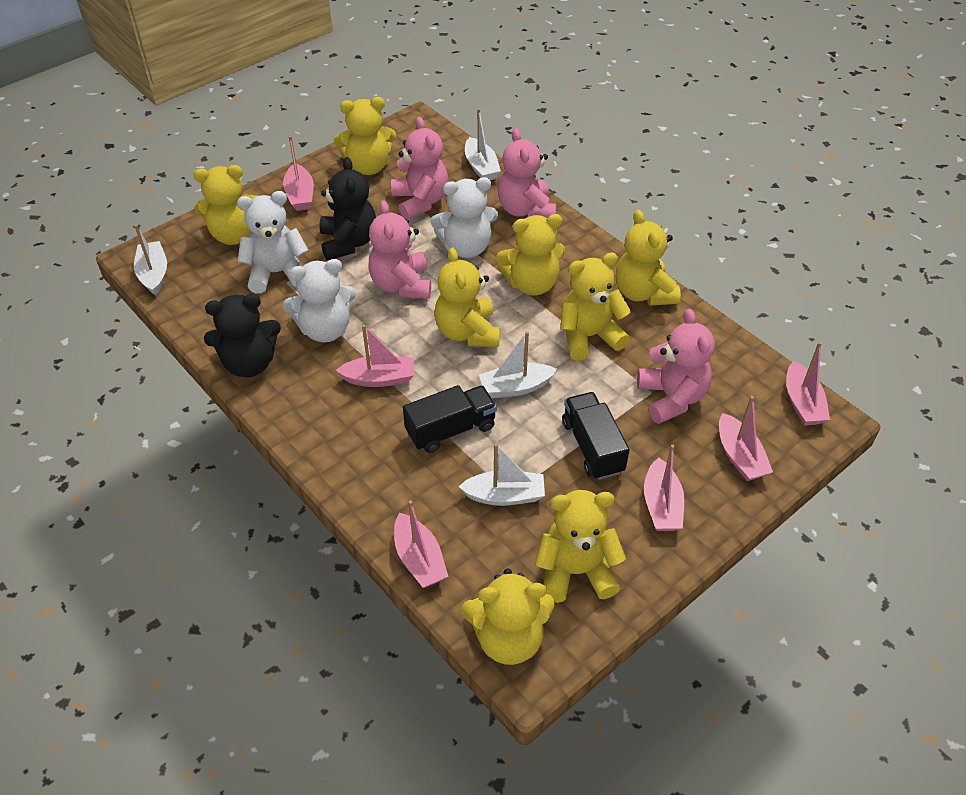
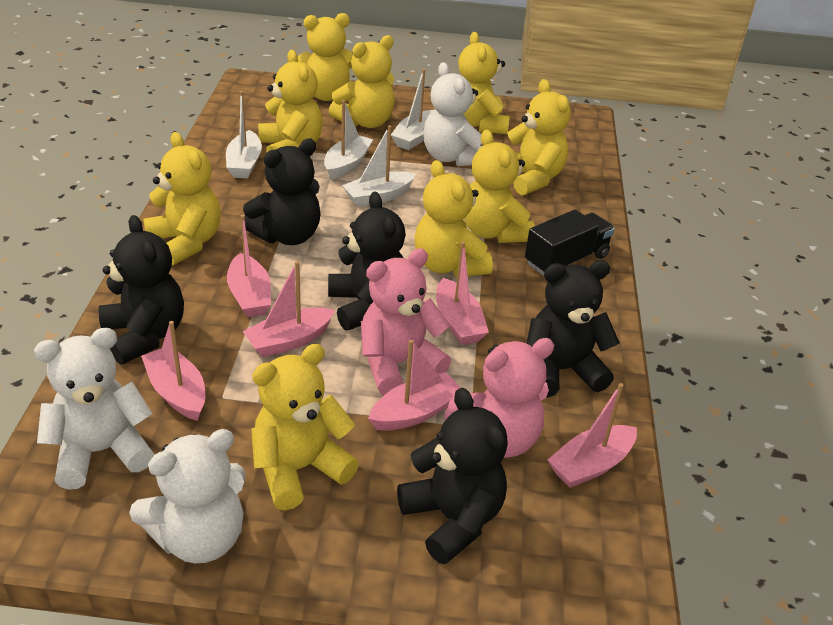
black teddy bear: [204,294,281,378] [319,157,376,261] = 2 -> [99,215,184,365] [243,139,321,245] [328,192,406,330] [397,388,508,564] [527,260,620,397] = 5
black truck: [403,385,497,453] [562,392,629,480] = 2 -> [525,210,615,276] = 1
pink teddy bear: [368,201,431,299] [391,117,448,219] [498,128,556,218] [637,309,715,424] = 4 -> [361,248,451,395] [444,338,554,458] = 2
yellow teddy bear: [193,165,257,245] [334,97,397,175] [435,247,500,347] [461,569,555,665] [496,214,565,296] [535,490,626,603] [561,253,631,361] [616,210,681,306] = 8 -> [143,132,221,265] [251,344,359,510] [258,50,323,152] [298,13,353,101] [328,35,395,128] [415,160,493,277] [458,32,510,134] [464,129,535,243] [507,79,571,195] = 9

